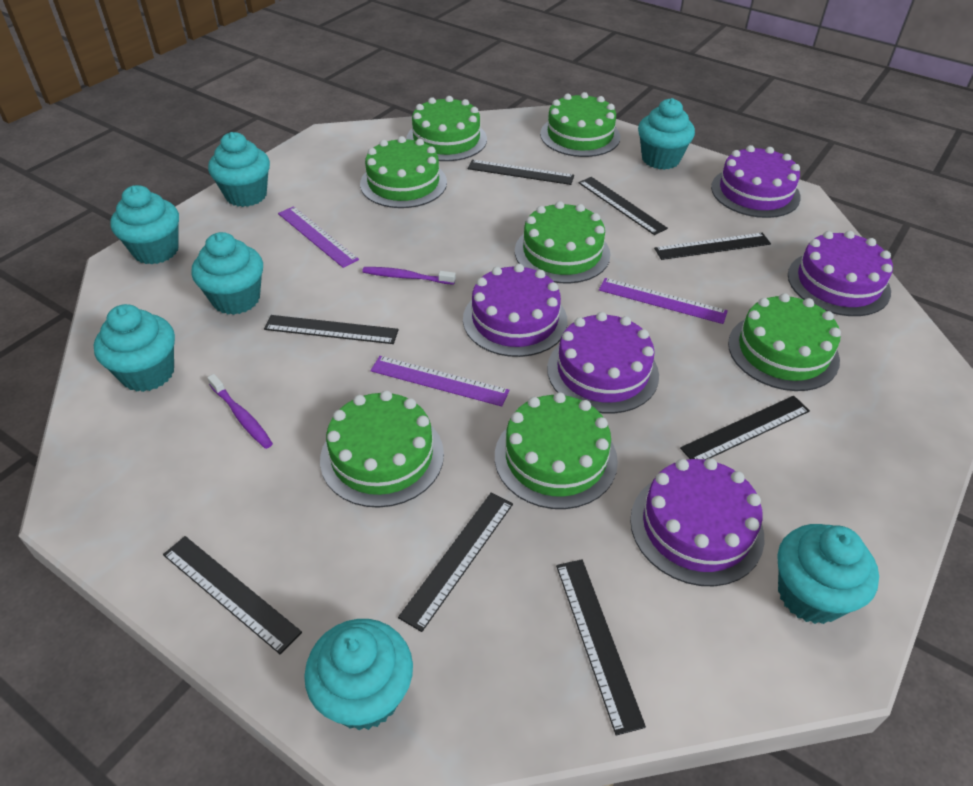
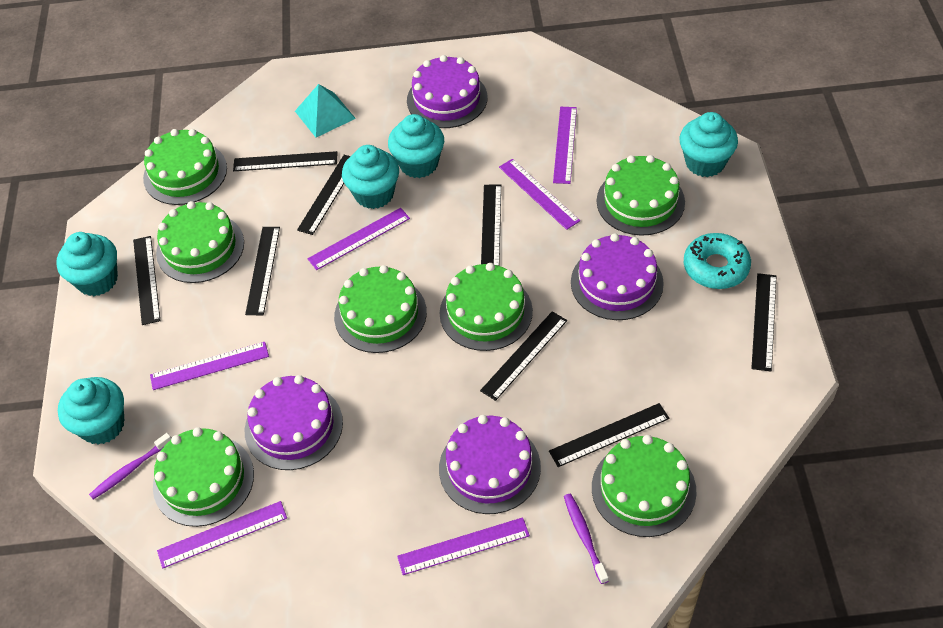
purple cake: [463,264,568,357] [547,312,659,414] [630,458,764,586] [711,145,801,218] [788,231,893,316] = 5 -> [245,375,343,470] [407,55,488,128] [439,415,541,514] [571,233,664,320] = 4
purple ruler: [278,206,359,268] [370,356,509,407] [599,278,728,324] = 3 -> [150,342,269,390] [157,501,287,568] [307,208,410,270] [397,517,530,575] [499,159,580,230] [553,107,577,184] = 6
turquoise cupcake: [94,304,175,392] [110,185,179,264] [191,232,263,315] [208,132,270,207] [304,619,413,730] [638,98,695,170] [778,524,879,624] = 7 -> [57,232,118,296] [58,377,124,445] [342,145,399,209] [388,114,444,178] [679,112,738,177] = 5
turquoise donut: none = 0 -> [684,233,751,289] = 1
turquoise pyramid: none = 0 -> [295,84,356,137] = 1

